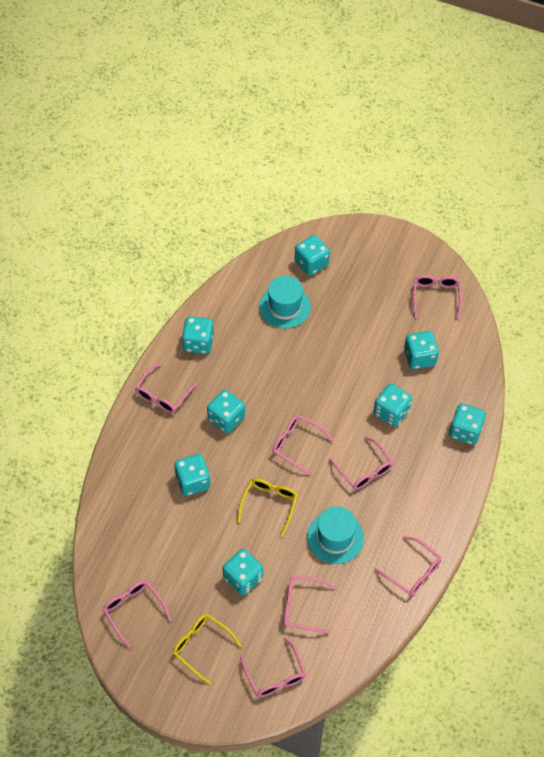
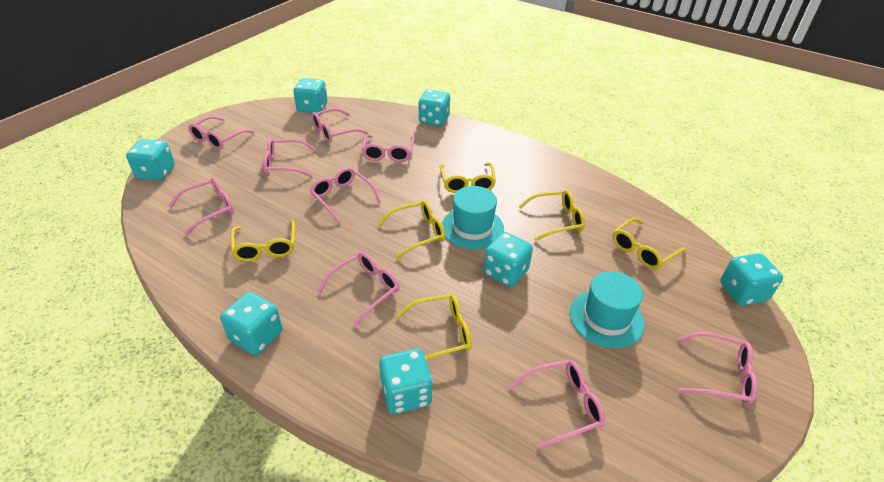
pink glasses: [103,580,172,648] [135,364,197,413] [240,637,306,697] [272,415,333,476] [284,575,337,634] [329,436,393,490] [374,536,441,596] [413,275,462,319] = 8 -> [169,178,234,235] [188,116,254,150] [263,139,316,177] [310,168,381,223] [311,108,368,142] [317,252,399,326] [362,134,415,162] [509,360,605,449] [677,332,757,404] = 9
turquoise dice: [174,454,211,496] [182,316,214,354] [207,390,245,433] [223,549,263,595] [295,235,330,276] [374,383,412,427] [404,331,439,369] [449,403,486,445] = 8 -> [126,139,175,181] [220,292,283,355] [293,78,327,113] [379,349,433,414] [418,89,450,126] [483,232,533,287] [720,253,783,306] = 7
yellow glasses: [173,613,242,684] [237,478,298,537] = 2 -> [231,220,295,262] [378,200,445,259] [396,294,472,360] [440,163,496,193] [519,190,585,241] [613,218,686,269] = 6

